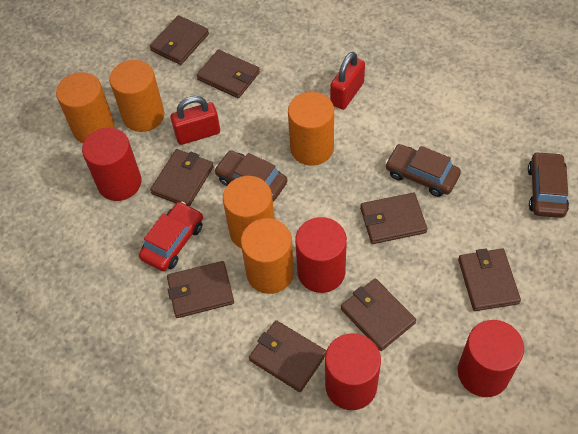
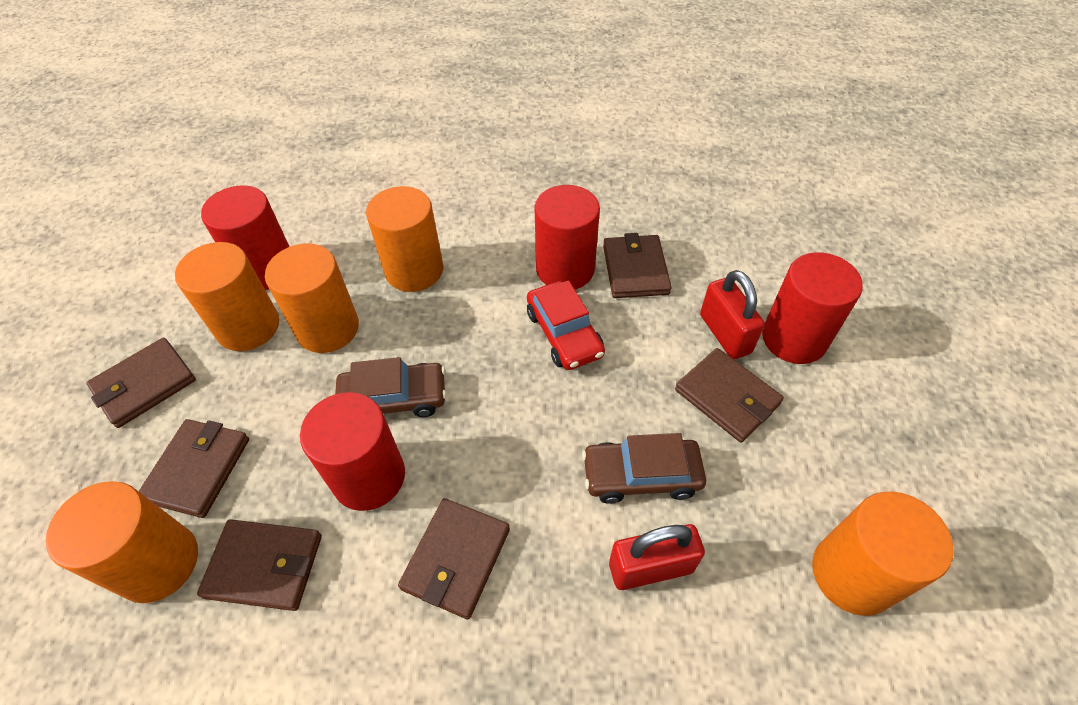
brown car: [214,150,287,202] [385,144,461,197] [528,151,569,218] = 3 -> [335,357,447,417] [582,433,706,504] = 2
brown wallet: [150,15,209,65] [150,149,214,207] [167,261,234,318] [197,49,260,98] [249,320,326,392] [341,279,416,351] [360,193,427,244] [458,248,521,311] = 8 -> [86,338,196,428] [139,419,249,518] [197,519,322,611] [398,498,510,619] [603,233,672,298] [675,348,784,443] = 6

